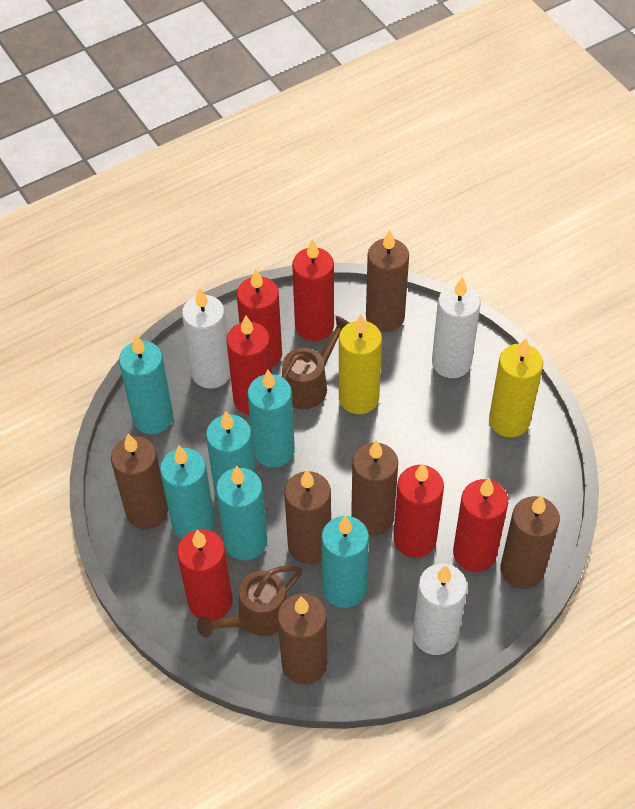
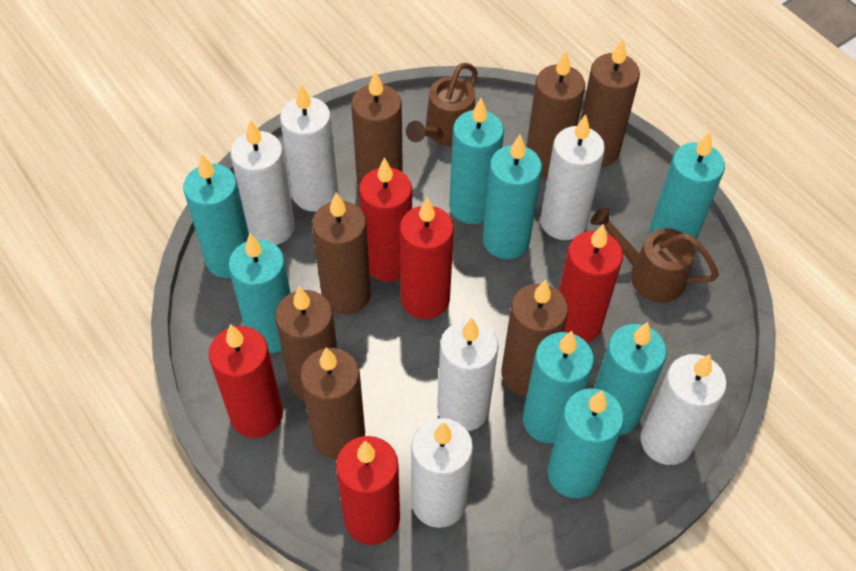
brown candle: [111,434,168,529] [277,594,328,685] [284,470,331,564] [351,440,398,536] [366,230,409,332] [501,495,560,589] = 6 -> [275,286,337,401] [300,348,365,459] [312,193,371,315] [351,71,403,187] [501,279,568,396] [526,51,585,179] [580,39,640,167] = 7
red candle: [177,529,232,621] [226,315,272,415] [237,269,282,368] [292,239,334,341] [393,463,444,558] [453,478,508,572] = 6 -> [209,324,283,438] [336,436,400,545] [359,157,412,282] [400,197,454,319] [559,224,623,343] = 5
turquoise candle: [119,335,173,434] [160,446,214,538] [206,411,255,497] [216,466,267,560] [247,370,295,468] [321,516,369,608] = 6 -> [183,154,249,278] [228,233,291,353] [449,98,504,224] [483,134,542,259] [523,331,594,444] [547,388,624,498] [594,322,667,435] [649,132,725,239] = 8
white candle: [182,288,230,389] [413,563,467,655] [432,277,481,378] = 3 -> [231,119,295,245] [280,84,338,212] [411,418,473,528] [437,318,499,431] [540,114,605,240] [640,354,727,465] = 6
yellow candle: [339,314,382,414] [489,338,543,437] = 2 -> none = 0

